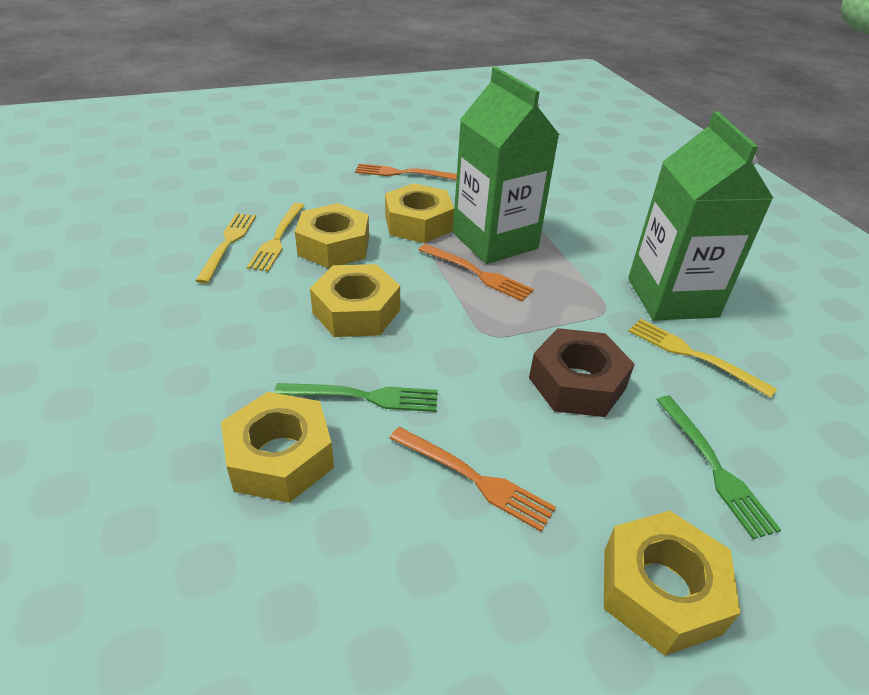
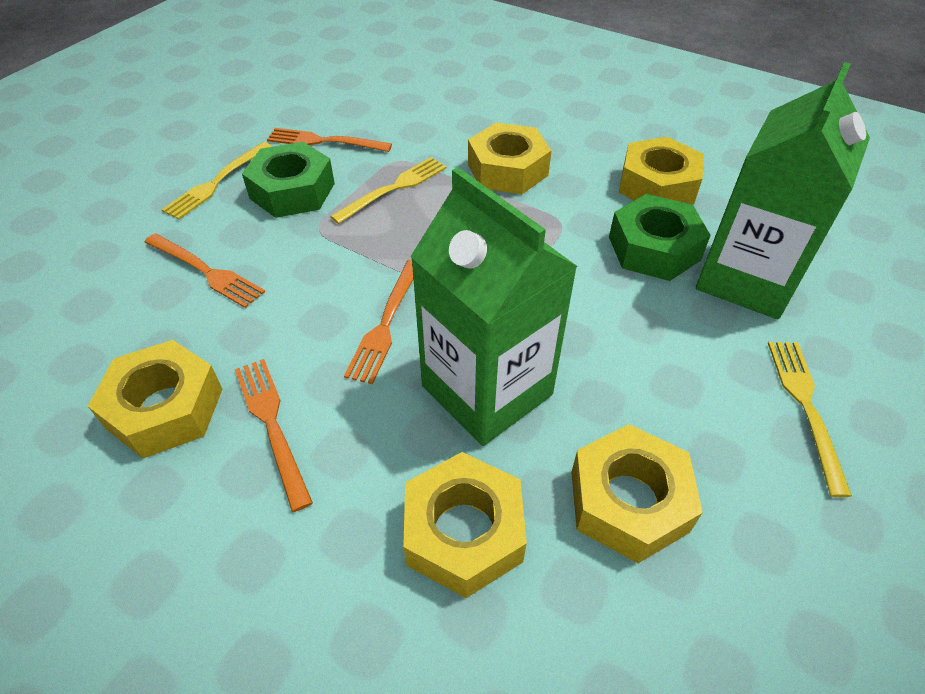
brown nut: [529,328,635,417] = 1 -> none = 0
green fork: [274,383,438,412] [657,396,781,539] = 2 -> none = 0
green nut: none = 0 -> [242,142,335,218] [609,194,711,281] = 2
orange fork: [355,163,457,180] [390,427,556,532] [418,244,534,301] = 3 -> [145,233,265,308] [235,359,313,512] [267,128,392,152] [344,260,413,384] = 4

